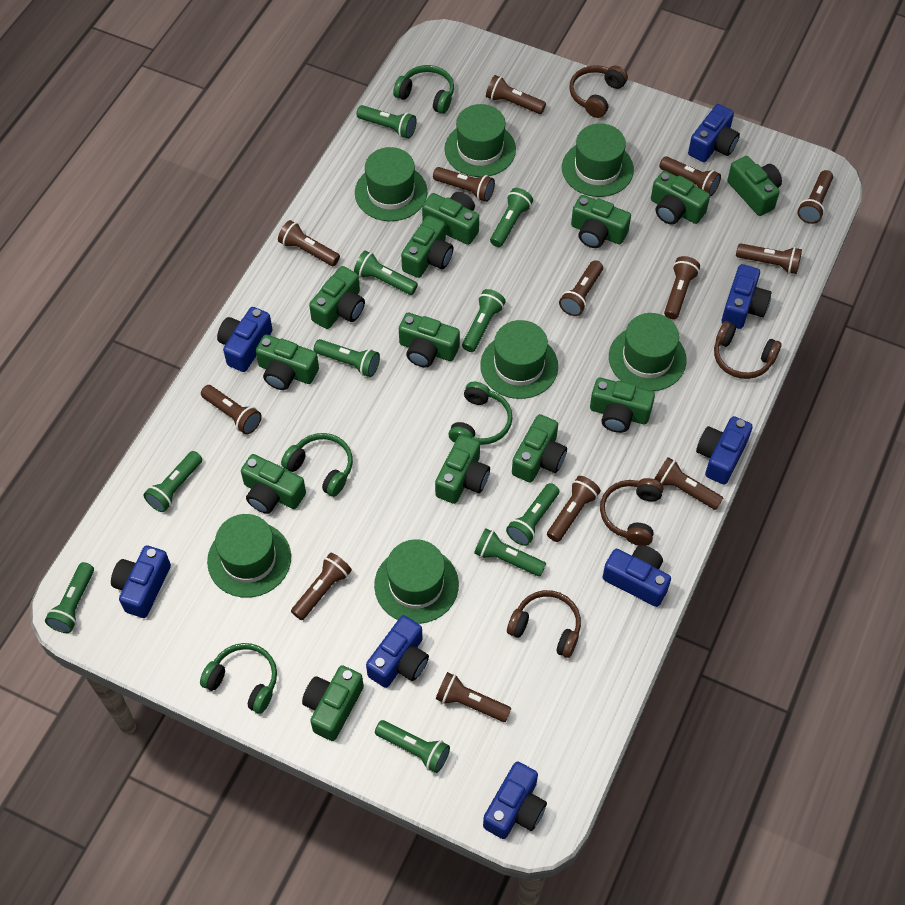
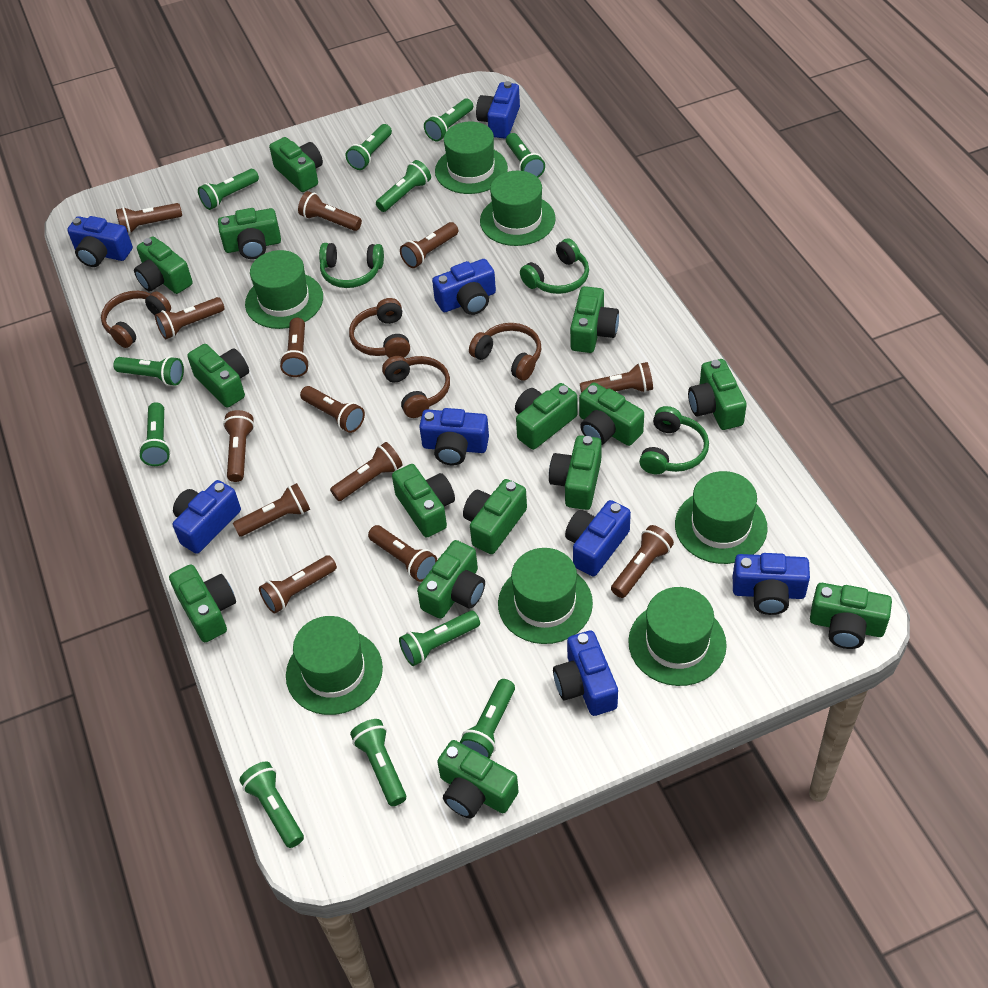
green camera: [241,454,306,514] [256,335,319,390] [302,665,364,741] [309,266,365,329] [399,313,460,368] [401,215,453,278] [422,192,479,245] [435,435,490,504] [512,414,567,483] [571,195,631,248] [590,378,655,433] [651,170,710,224] [727,156,782,216] = 13 -> [134,236,193,294] [169,564,236,642] [187,344,249,408] [218,208,281,259] [269,137,323,192] [392,464,455,538] [417,540,485,619] [437,740,519,818] [463,479,527,554] [515,383,577,450] [549,435,602,510] [570,286,619,353] [579,383,644,446] [688,359,747,430] [810,583,892,649] = 15
green flashlight: [45,562,94,633] [143,451,202,512] [314,339,380,377] [354,250,418,295] [356,105,417,139] [375,720,450,773] [462,289,506,352] [474,528,546,576] [490,188,533,247] [506,483,559,546] = 10 -> [113,356,184,386] [139,402,171,466] [198,169,259,210] [239,761,304,848] [346,124,392,170] [350,719,406,806] [376,160,431,212] [399,611,480,666] [424,99,473,141] [460,679,515,758] [506,133,545,177] = 11
green headphones: [200,643,277,714] [281,433,353,497] [393,65,454,114] [449,381,513,445] = 4 -> [319,243,384,288] [520,238,589,294] [639,406,709,474] = 3

